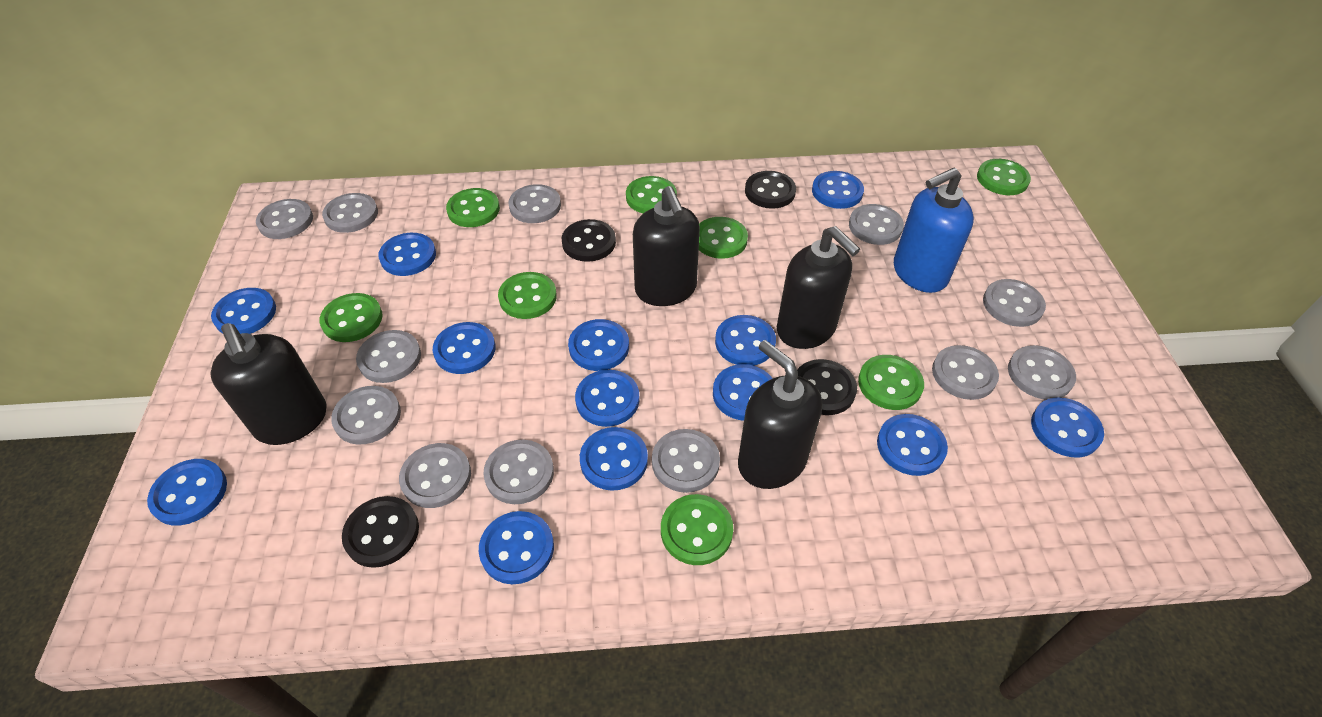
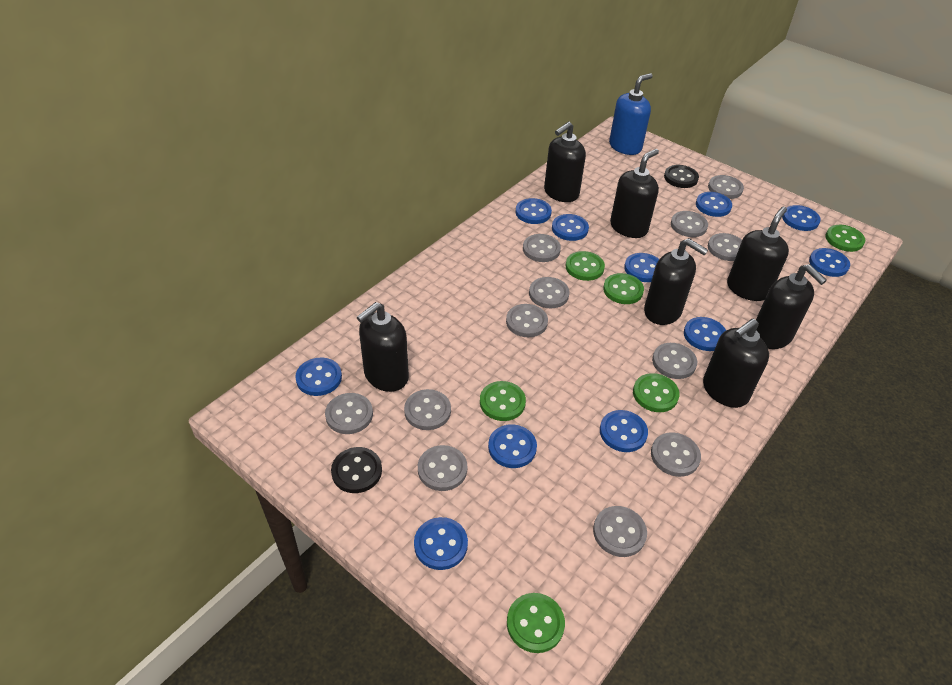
black button: [342,496,419,568] [562,219,616,262] [745,171,796,209] [797,359,857,415] = 4 -> [331,447,382,493] [664,165,699,188] = 2
black soap dispenser: [210,323,327,445] [633,186,700,306] [738,340,822,489] [777,226,860,349] = 4 -> [357,302,409,392] [544,122,586,202] [610,149,659,238] [644,238,708,325] [703,319,769,408] [727,206,789,301] [756,264,827,349] = 7
blue button: [147,459,227,526] [211,288,276,334] [378,233,436,276] [433,322,496,374] [479,511,554,584] [568,319,629,371] [575,370,640,427] [580,427,648,491] [713,364,773,421] [715,315,776,366] [812,171,864,209] [877,414,948,476] [1031,397,1104,458] = 13 -> [295,358,342,396] [414,517,468,570] [488,424,537,468] [516,198,552,224] [552,214,589,241] [600,410,648,452] [624,253,659,282] [684,317,726,351] [696,192,732,217] [782,205,821,231] [809,248,850,277] = 11
green button: [320,293,382,342] [446,188,500,227] [498,272,557,319] [626,176,677,213] [661,494,733,565] [699,217,748,259] [858,355,924,410] [977,159,1031,195] = 8 -> [480,381,526,421] [507,593,565,653] [566,251,605,281] [603,273,644,304] [633,373,680,412] [825,225,865,252] = 6

